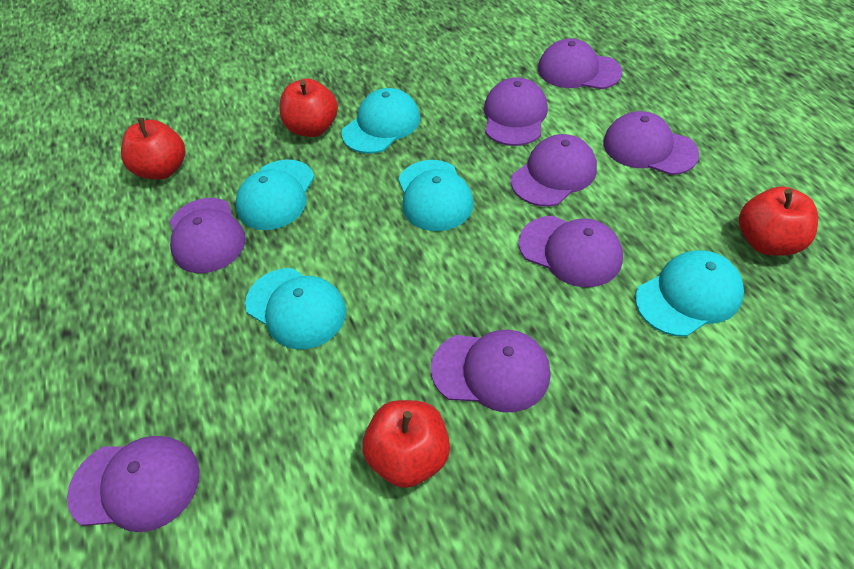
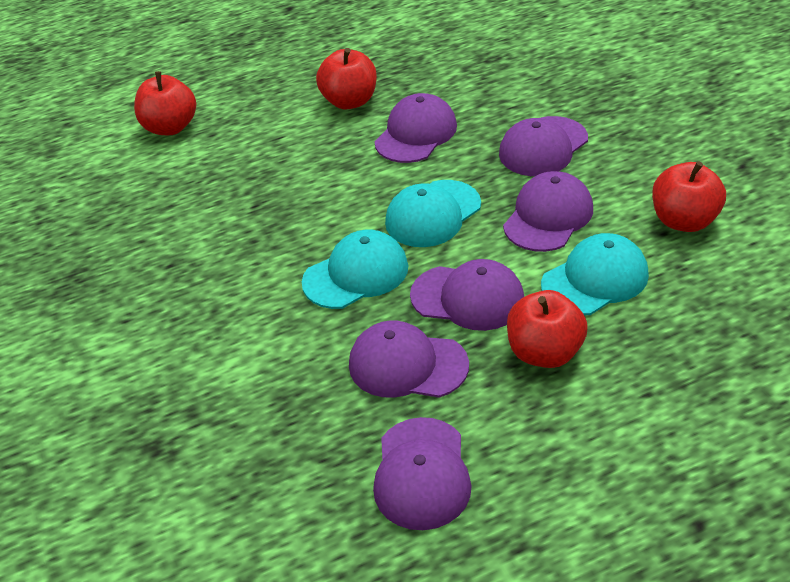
purple cap: [67,436,200,532] [170,198,246,273] [431,330,550,412] [484,77,548,146] [511,134,597,207] [519,216,623,287] [538,38,622,89] [603,111,699,175] = 8 -> [349,320,469,398] [373,417,472,530] [374,93,457,163] [410,259,524,331] [499,116,588,176] [503,171,593,252] = 6
turquoise cap: [236,159,315,230] [245,268,346,349] [342,88,420,154] [398,160,474,231] [635,250,744,337] = 5 -> [302,230,408,309] [385,180,481,247] [541,233,649,315] = 3

